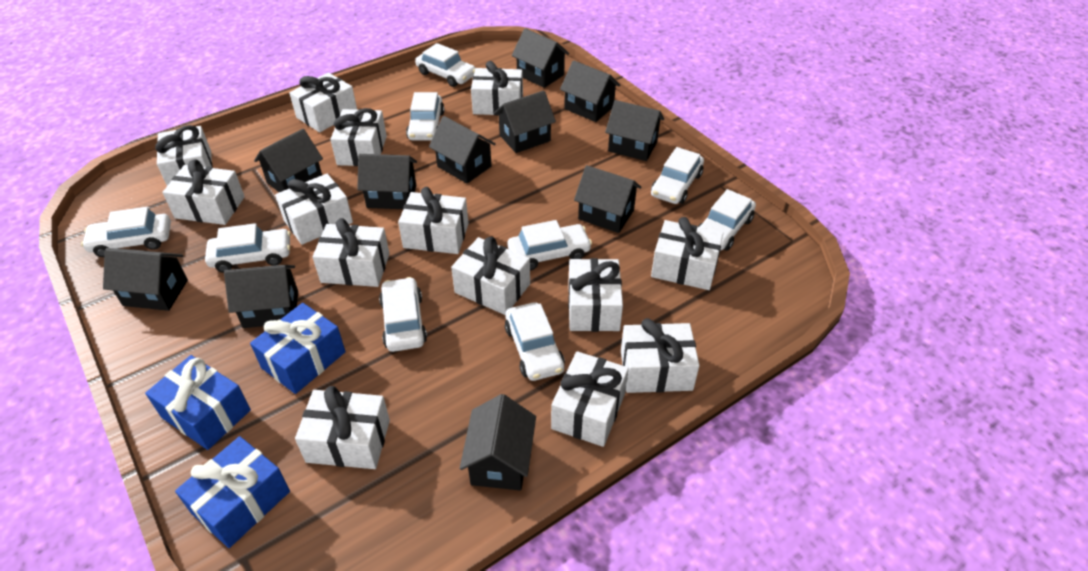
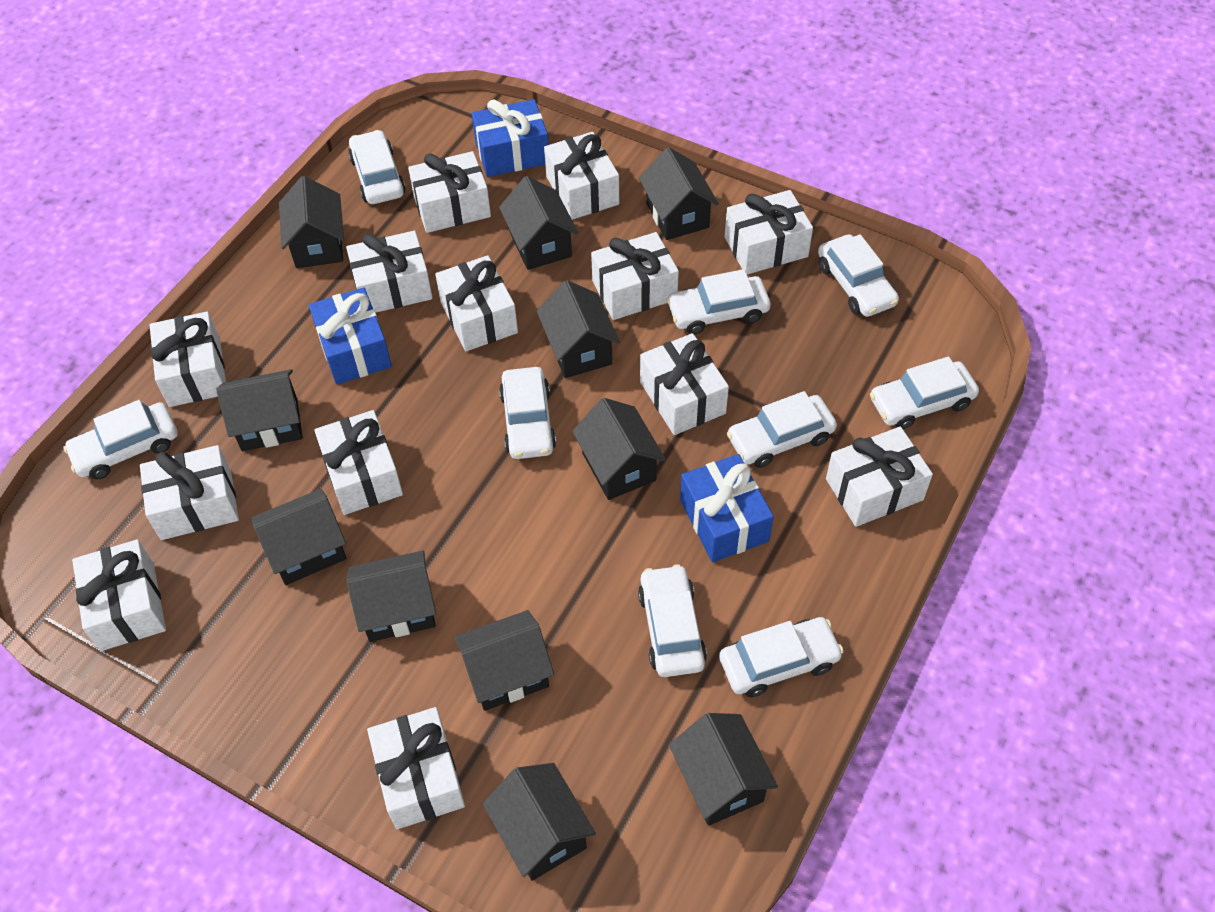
white gift: [155,125,212,186] [162,160,245,225] [275,174,353,245] [289,73,357,132] [295,386,390,469] [313,218,390,287] [330,108,387,166] [398,187,469,254] [451,237,530,315] [471,61,523,115] [551,351,629,447] [568,258,623,332] [621,318,700,393] [651,217,723,290] = 14 -> [72,539,166,651] [140,445,239,540] [150,312,226,407] [314,410,403,515] [346,231,433,313] [367,707,465,829] [408,151,491,233] [435,255,518,351] [544,132,619,220] [591,232,679,320] [640,333,729,435] [725,190,813,274] [826,427,933,527] = 13

